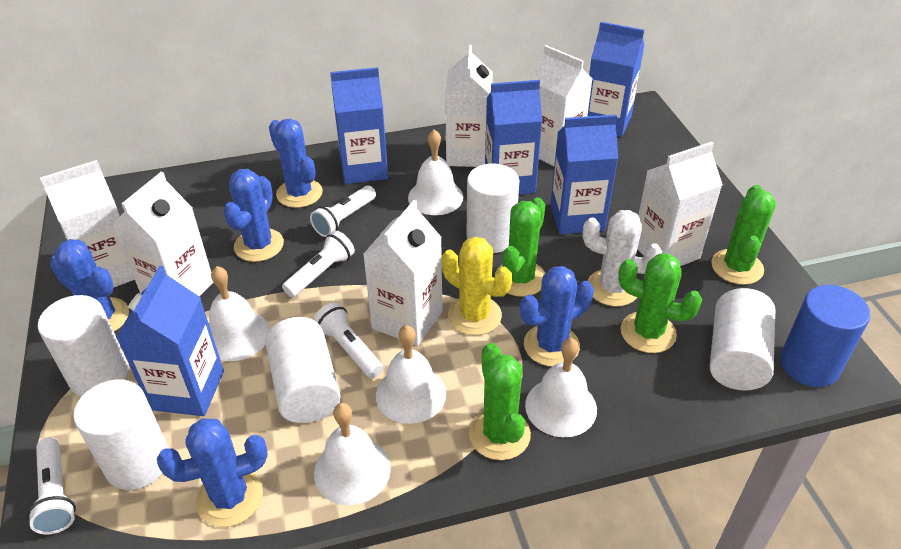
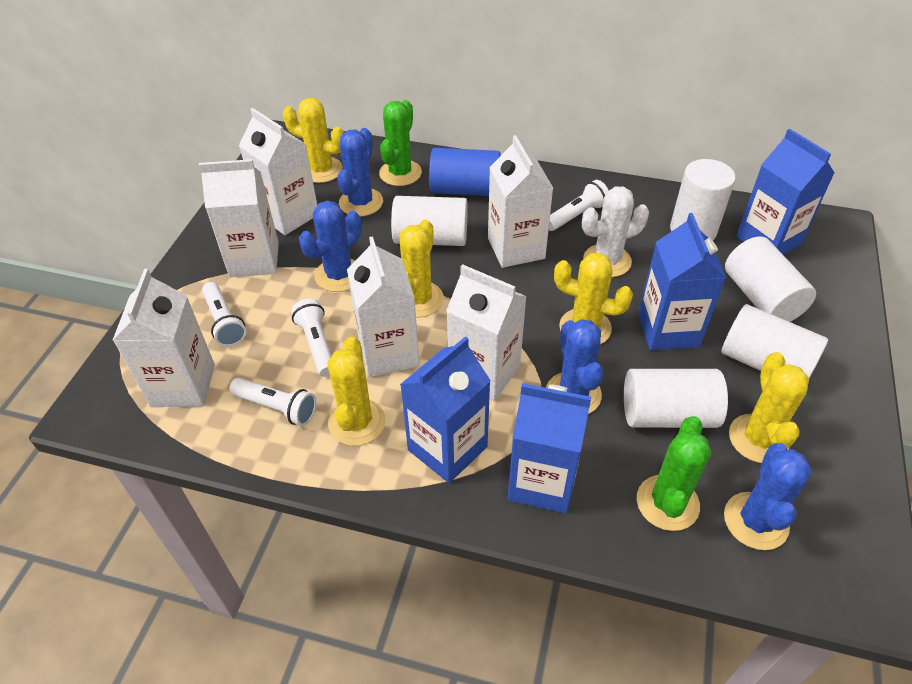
blue cactus: [50,239,129,332] [157,418,268,527] [223,169,284,262] [269,119,323,208] [520,266,594,367] = 5 -> [299,201,362,292] [337,128,383,216] [546,319,603,414] [724,443,812,550] = 4
blue carton: [116,266,224,416] [330,67,388,184] [485,80,542,194] [550,115,618,234] [588,22,644,137] = 5 -> [400,336,491,483] [508,383,591,514] [638,213,726,350] [736,129,835,255] = 4
green cactus: [469,343,531,460] [497,197,545,297] [618,253,702,353] [711,185,776,285] = 4 -> [379,100,422,186] [637,416,711,531] = 2
white bell: [209,266,270,361] [314,403,391,505] [376,325,446,424] [408,129,463,215] [525,338,597,437] = 5 -> none = 0
yellow cactus: [442,237,512,335] = 1 -> [283,98,344,183] [327,337,385,446] [400,220,444,318] [554,253,633,344] [729,352,809,463] = 5

